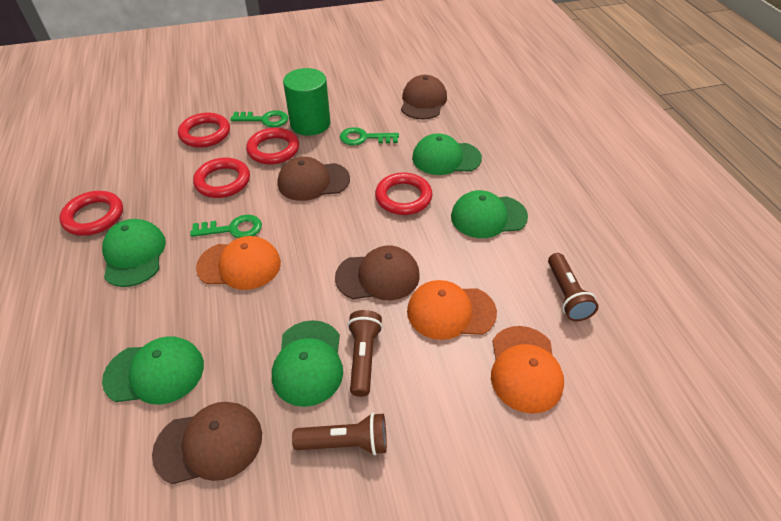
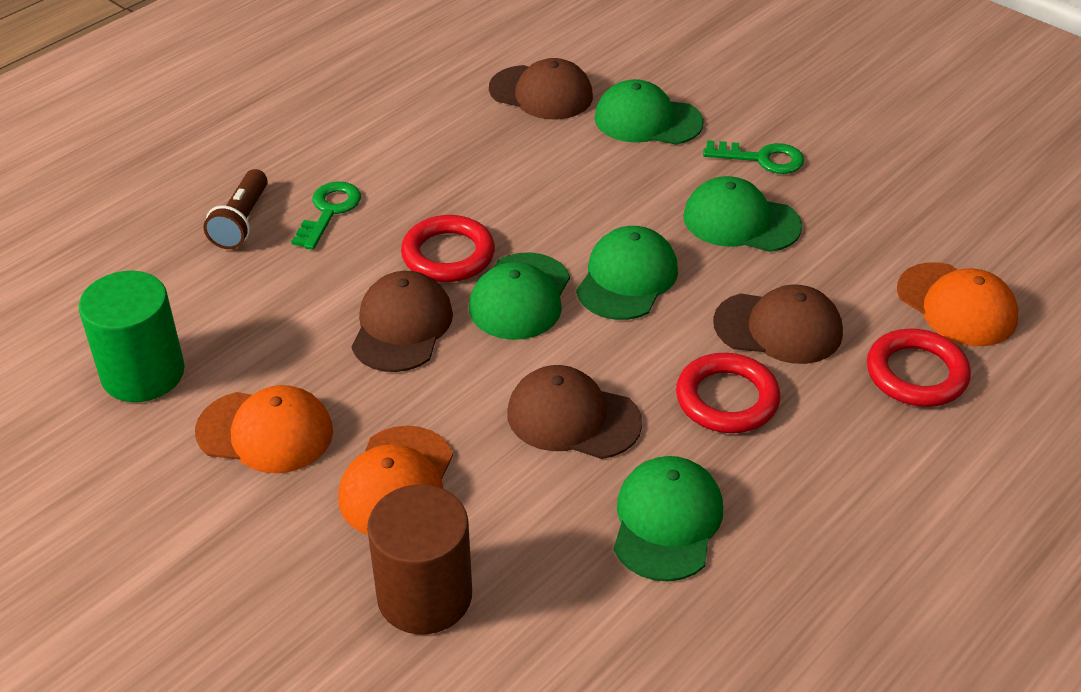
brown cylinder: none = 0 -> [367,484,472,634] = 1
brown flashlight: [292,413,387,455] [347,310,383,397] [548,253,598,321] = 3 -> [204,169,268,249] = 1
green key: [190,214,262,238] [230,110,288,127] [340,127,399,145] = 3 -> [291,182,361,250] [703,140,804,174] = 2
red ring: [59,191,123,236] [178,113,230,148] [193,158,250,198] [246,128,299,164] [375,173,432,215] = 5 -> [401,215,495,282] [676,353,780,433] [867,329,971,407] = 3

